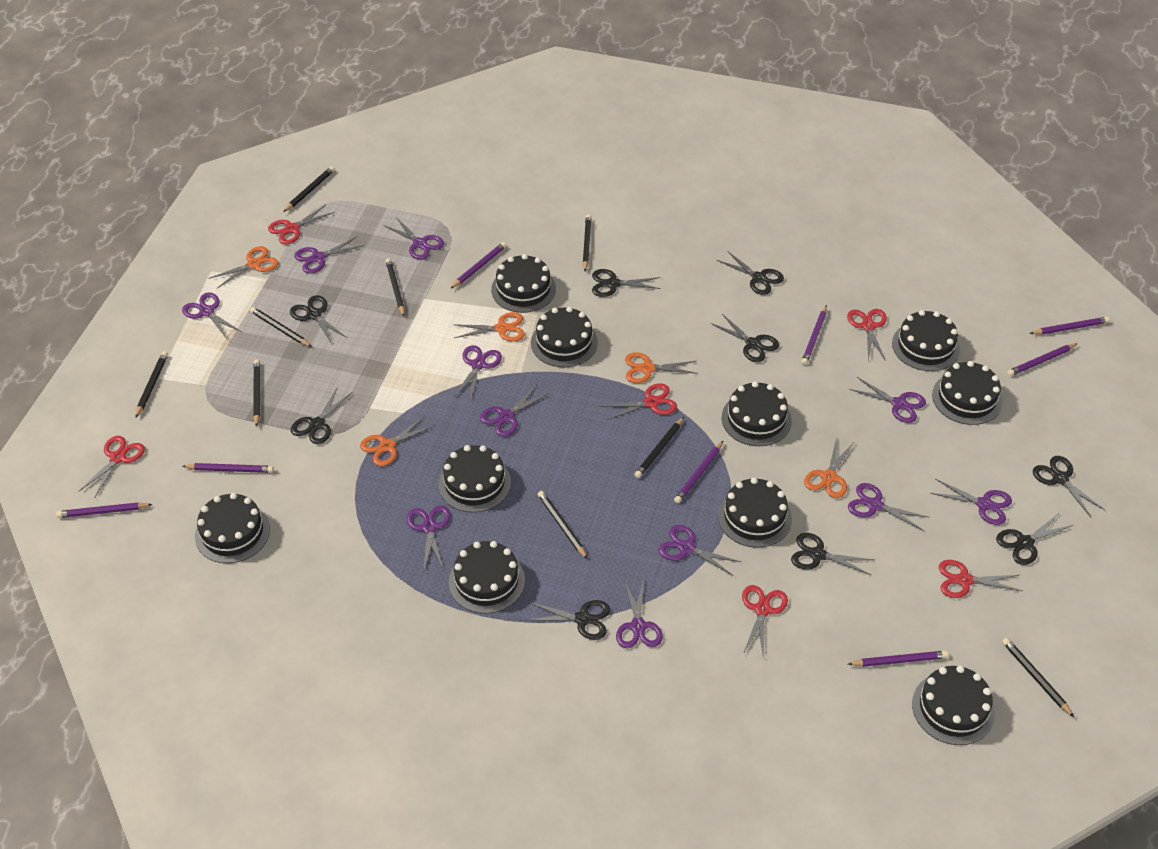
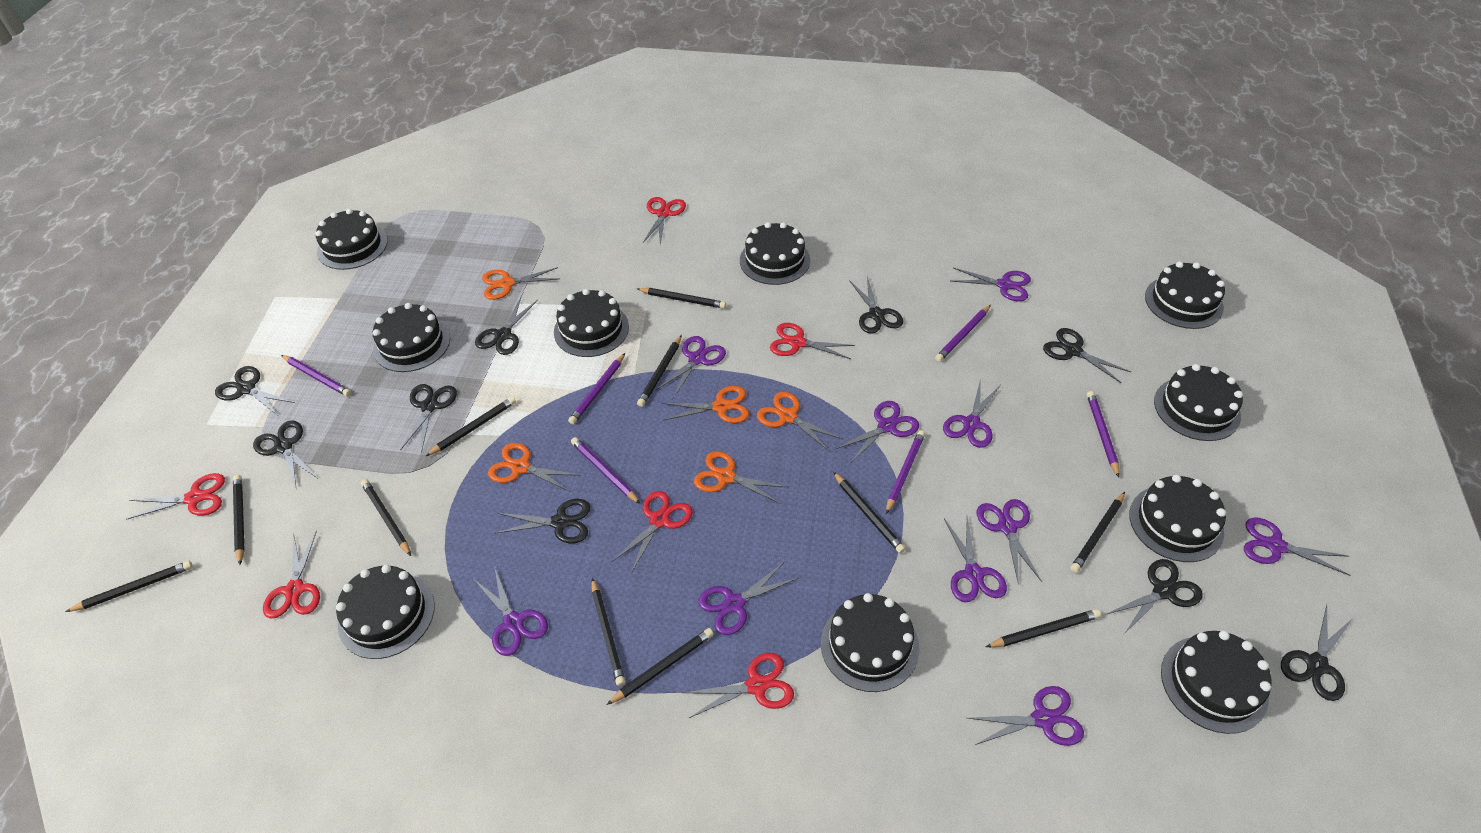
black pencil: [135,351,168,418] [250,307,312,347] [253,359,260,427] [283,166,335,212] [386,258,405,316] [538,491,588,559] [583,214,592,271] [634,417,684,478] [1002,638,1074,717] = 9 -> [65,561,193,612] [233,475,245,565] [361,479,411,556] [426,397,516,456] [592,578,626,686] [606,628,714,705] [637,288,726,309] [637,335,682,407] [833,472,905,553] [986,609,1101,647] [1070,492,1125,573] = 11
purple pencil: [56,502,153,518] [182,463,274,473] [450,242,507,289] [674,441,723,503] [801,305,827,365] [848,651,948,667] [1007,343,1078,376] [1029,317,1110,335] = 8 -> [281,355,351,397] [568,353,625,424] [571,437,640,504] [886,430,925,514] [935,305,991,362] [1087,391,1119,477] = 6
purple scissors: [182,292,242,339] [294,237,364,274] [384,217,444,260] [407,506,451,570] [453,345,502,402] [480,384,549,437] [616,579,663,648] [659,525,741,576] [848,483,930,531] [849,377,926,423] [930,479,1012,525] = 11 -> [474,566,548,656] [656,336,726,398] [698,561,799,635] [836,401,919,462] [943,379,1000,448] [944,517,1007,602] [951,268,1031,301] [968,686,1084,746] [977,499,1042,585] [1244,518,1350,576] = 10

